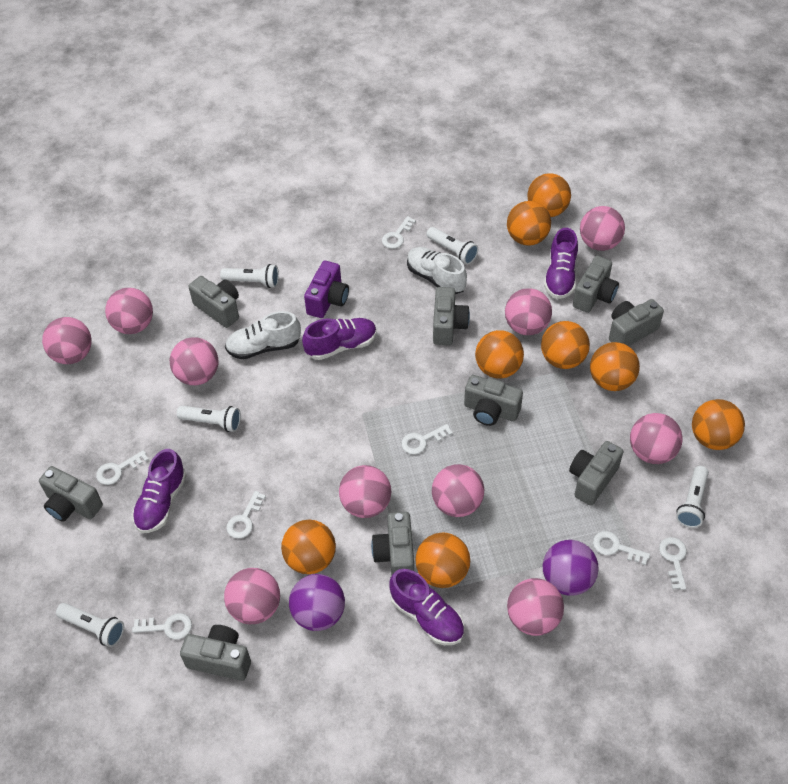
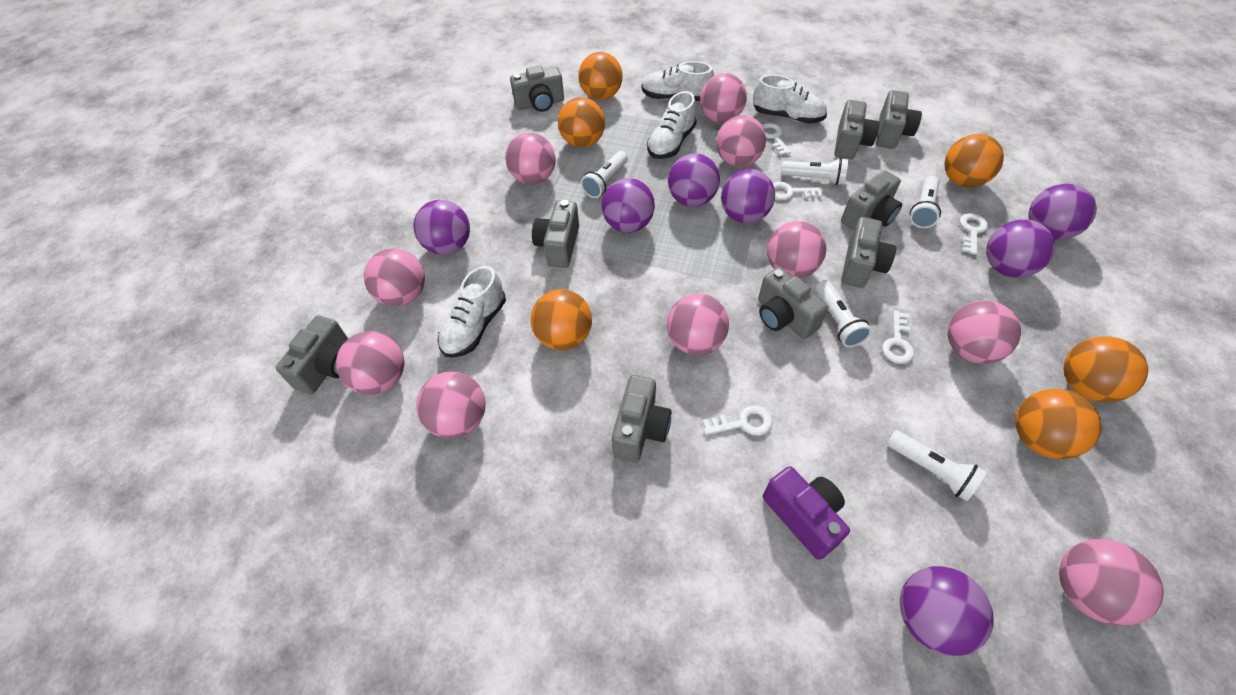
orange ball: [281,520,336,574] [415,533,470,588] [475,330,524,379] [507,201,551,246] [527,173,571,217] [541,321,590,369] [590,342,640,391] [692,399,745,450] = 8 -> [531,289,592,350] [558,97,605,148] [578,52,623,100] [944,134,1004,187] [1015,389,1102,459] [1064,336,1148,402] = 6
purple ball: [289,574,345,631] [543,540,599,596] = 2 -> [414,200,470,255] [602,178,655,233] [668,153,720,207] [721,169,775,223] [900,566,994,656] [986,220,1055,278] [1028,184,1097,240] = 7
purple shoe: [132,449,187,533] [302,318,377,360] [389,569,464,645] [544,228,578,299] = 4 -> none = 0
white key: [96,450,149,485] [132,613,192,640] [226,491,266,539] [382,216,416,249] [401,424,453,454] [593,531,650,565] [659,537,687,590] = 7 -> [703,406,773,435] [762,123,791,155] [773,182,823,200] [882,311,914,364] [960,213,988,255] = 5
white shoe: [225,311,301,360] [407,247,467,294] = 2 -> [438,266,506,358] [642,61,714,101] [647,91,697,159] [753,75,827,124] = 4

